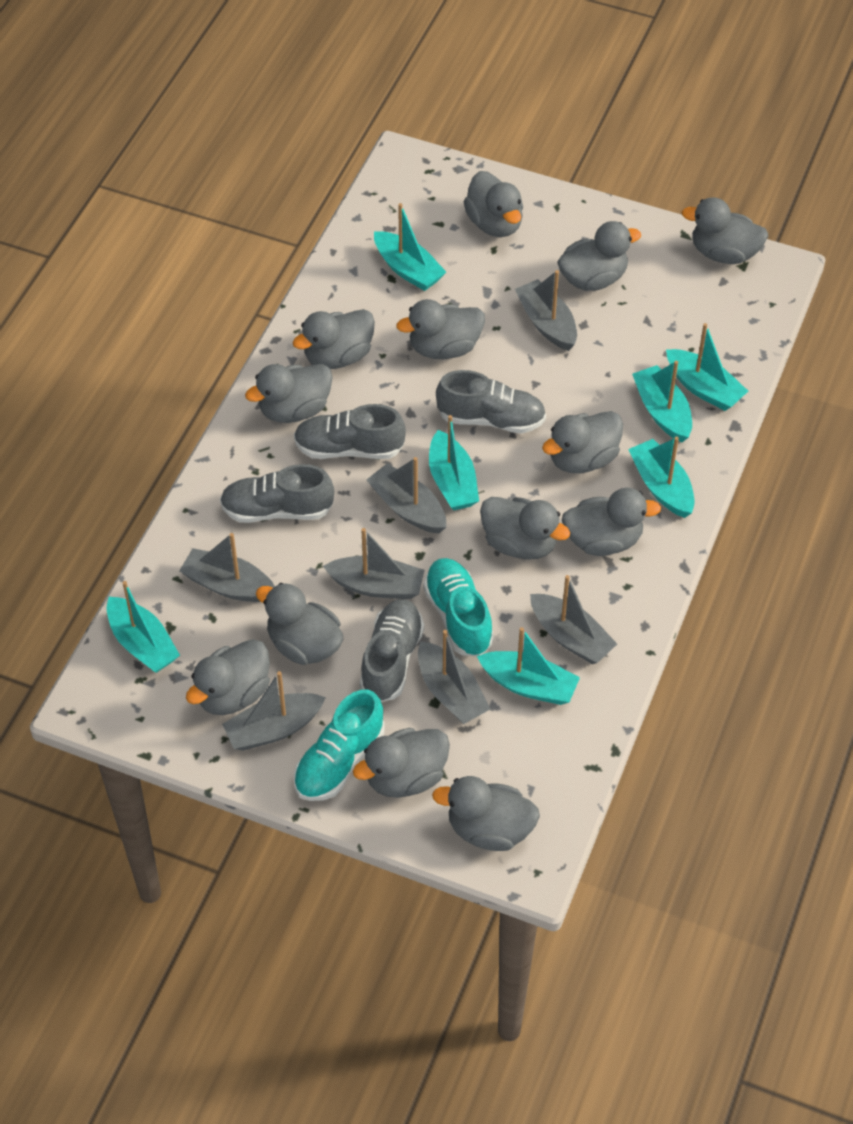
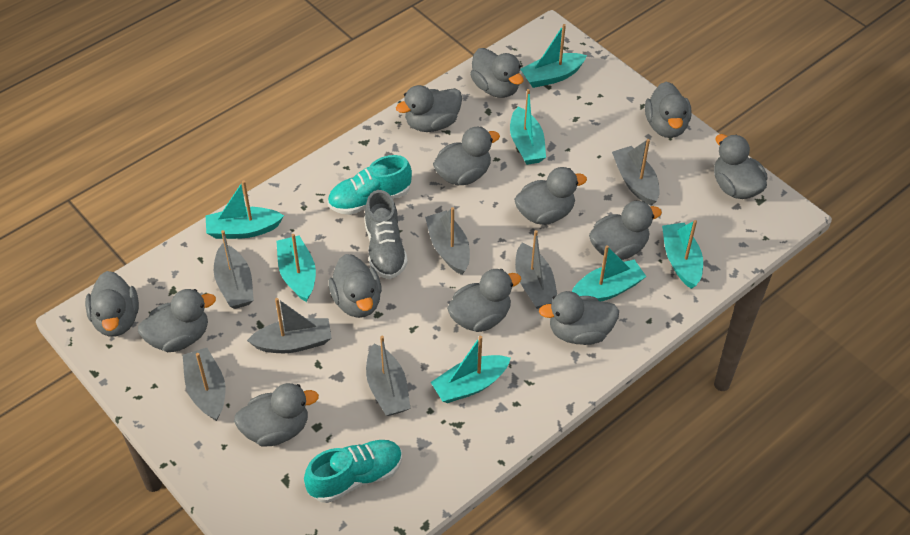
grey shoe: [220,464,334,523] [294,404,406,459] [360,599,424,702] [436,370,546,434] = 4 -> [364,190,408,279] = 1

